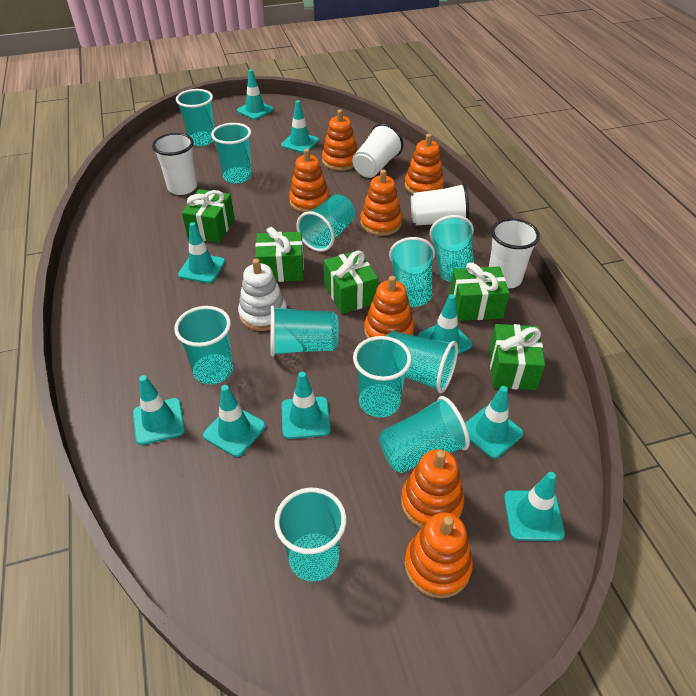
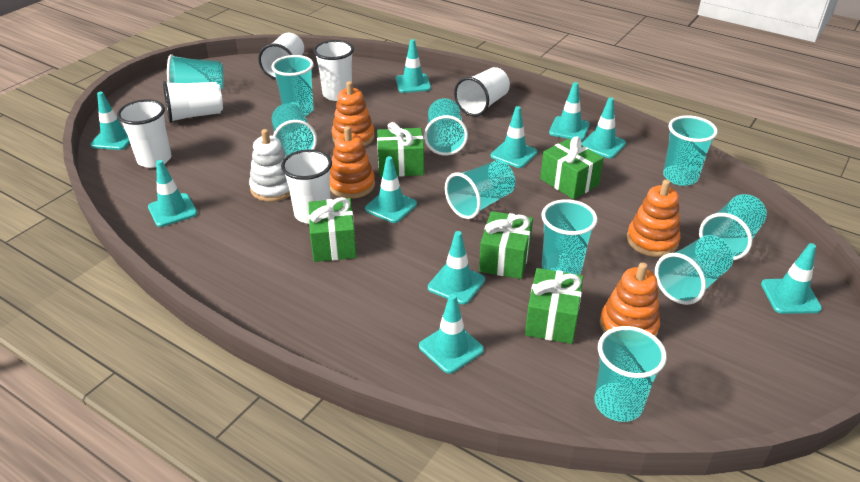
orange stacking toy: [289,148,329,213] [322,110,358,171] [360,170,402,236] [364,276,414,339] [401,449,464,528] [405,134,444,194] [405,513,473,598] = 7 -> [330,126,375,199] [332,81,375,147] [600,262,660,336] [627,179,680,257] = 4
turquoise cup: [174,306,233,384] [176,89,214,146] [211,123,252,184] [270,305,339,357] [274,488,347,582] [297,194,355,252] [353,336,412,417] [379,396,470,473] [386,331,458,393] [389,237,435,307] [429,215,474,282] = 11 -> [167,54,224,89] [271,55,314,116] [272,103,317,156] [424,98,468,156] [445,160,515,219] [541,199,598,275] [594,326,667,422] [655,235,733,305] [663,115,718,186] [699,194,767,260] = 10
turquoise traffic cone: [133,375,185,445] [178,222,225,283] [203,385,266,457] [237,69,274,120] [281,100,319,153] [281,372,331,439] [418,294,472,354] [465,386,523,459] [504,472,565,541] = 9 -> [90,92,130,150] [148,160,198,227] [365,156,417,223] [396,39,431,93] [419,294,484,374] [428,231,485,305] [491,106,538,168] [549,82,590,141] [582,97,626,158] [761,243,822,314] = 10
white cup: [152,133,197,195] [352,123,403,178] [411,183,469,225] [489,218,540,289] = 4 -> [117,99,171,168] [163,81,223,123] [258,33,304,80] [281,149,332,224] [313,40,354,101] [454,67,510,117] = 6

